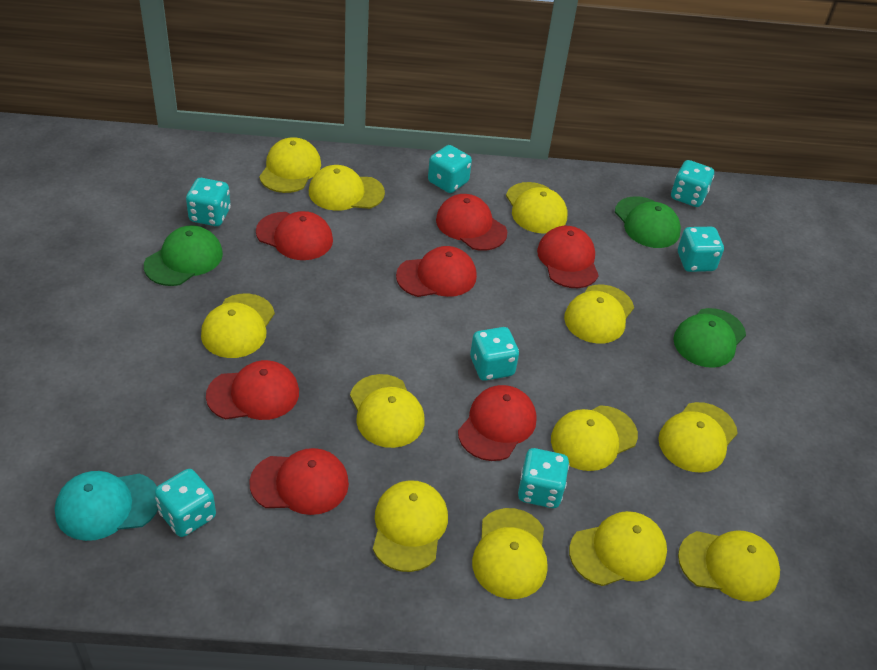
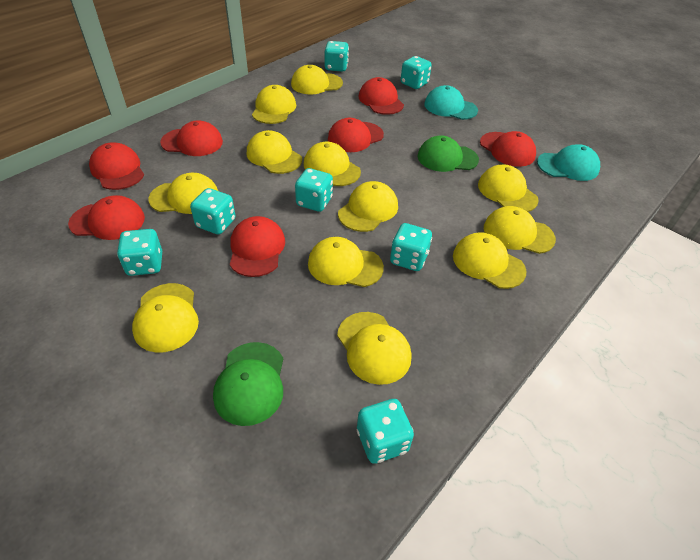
green cap: [144,225,223,286] [615,196,681,248] [673,308,746,368] = 3 -> [213,342,283,426] [418,136,479,172] = 2
turquoise cap: [55,471,158,541] = 1 -> [424,85,478,120] [537,144,600,181] = 2

